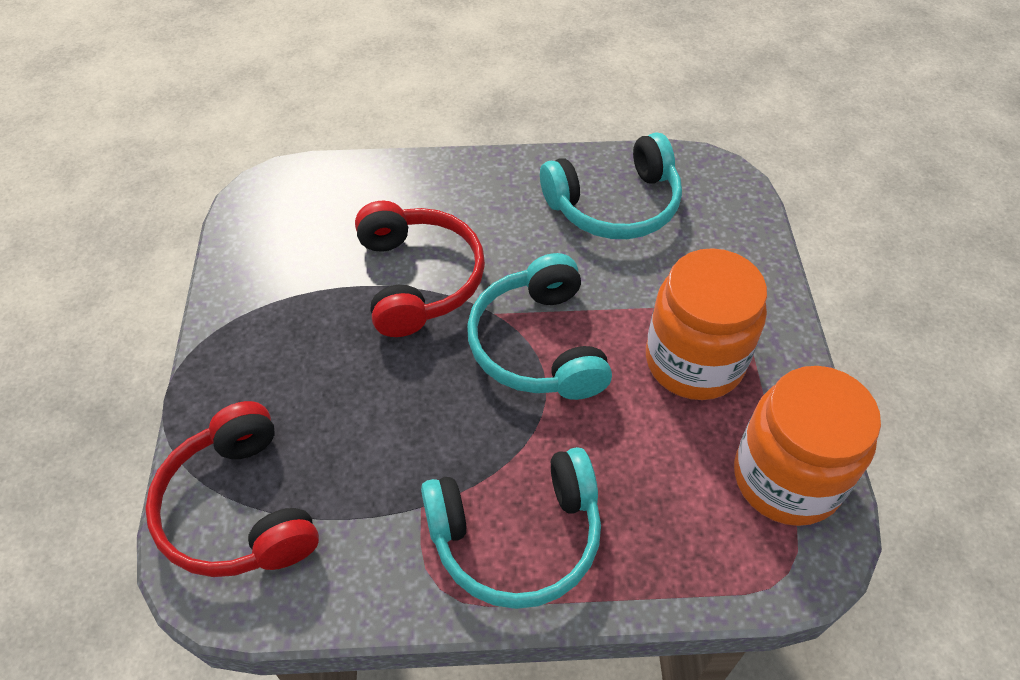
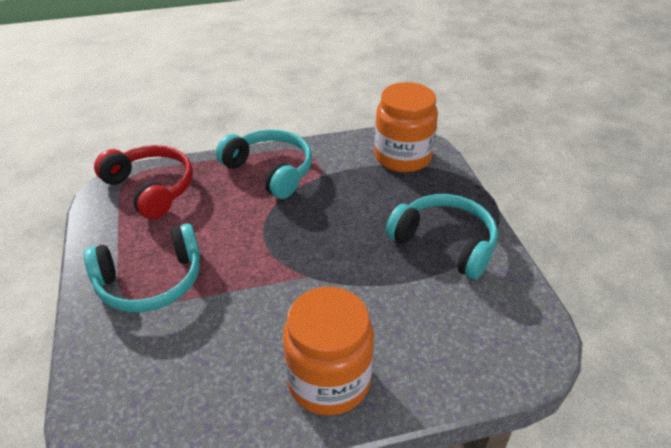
red headphones: [145,401,319,577] [355,201,485,337] = 2 -> [94,145,193,219] = 1

